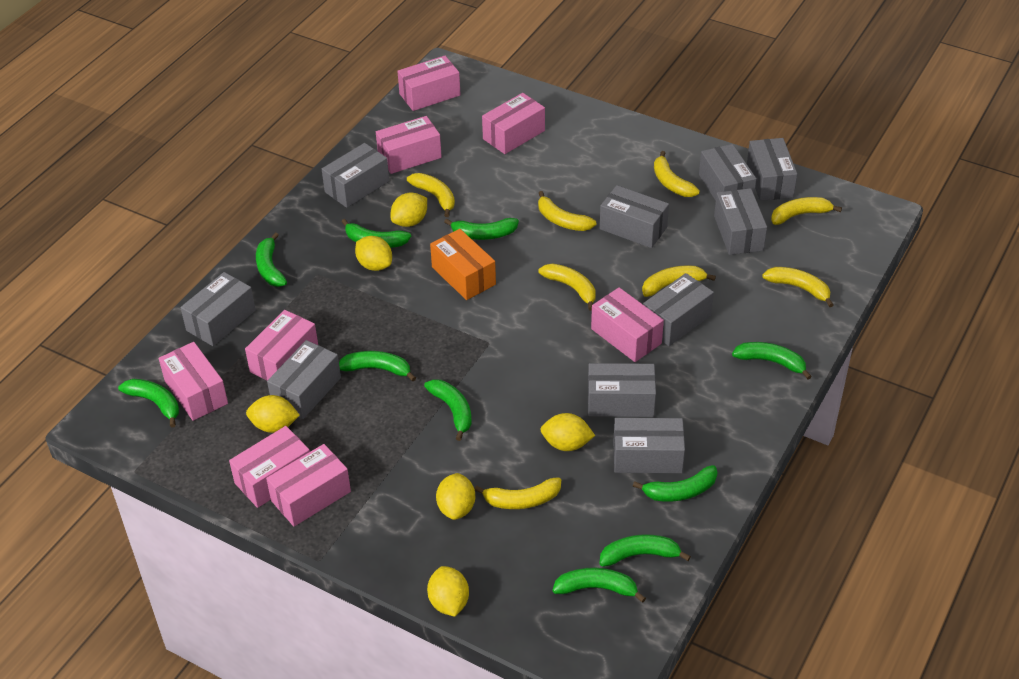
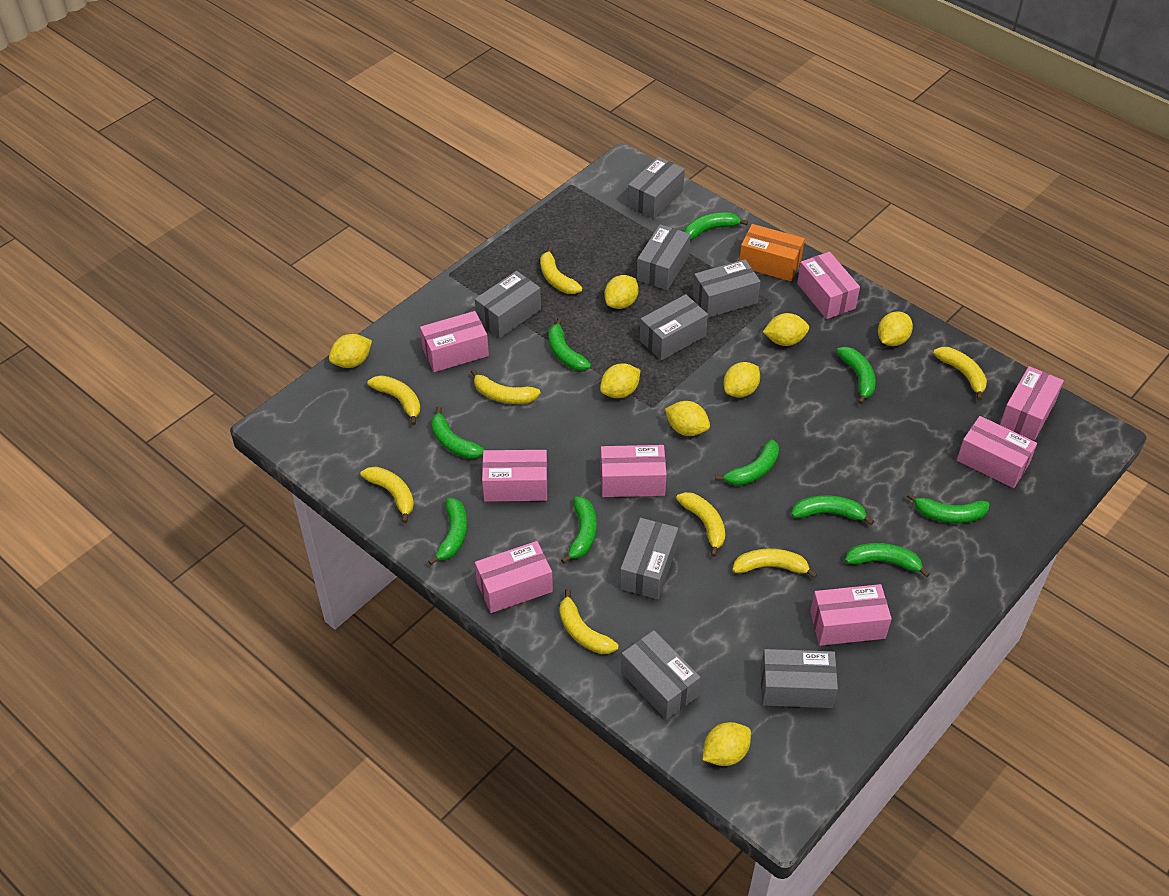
grey box: [180,272,256,346] [267,340,341,419] [322,143,389,208] [588,363,656,417] [600,185,669,248] [613,418,685,473] [643,273,714,346] [699,144,756,201] [714,188,767,255] [747,138,797,201] = 10 -> [475,271,541,338] [620,518,678,600] [621,630,700,720] [628,157,685,219] [637,224,691,290] [640,294,708,361] [693,259,761,318] [761,649,838,708] = 8
yellow lemon: [246,395,300,433] [355,236,392,271] [390,192,427,227] [427,566,469,617] [436,473,475,520] [541,413,595,451] = 6 -> [329,334,372,368] [600,364,640,398] [604,275,639,309] [665,401,710,436] [703,722,751,766] [723,362,760,397] [763,313,809,346] [878,311,913,346] = 8

